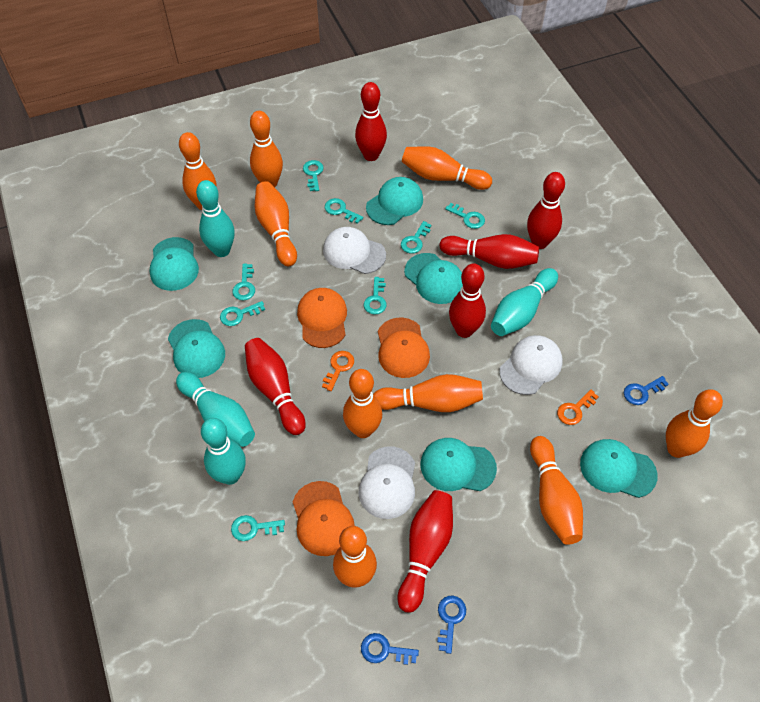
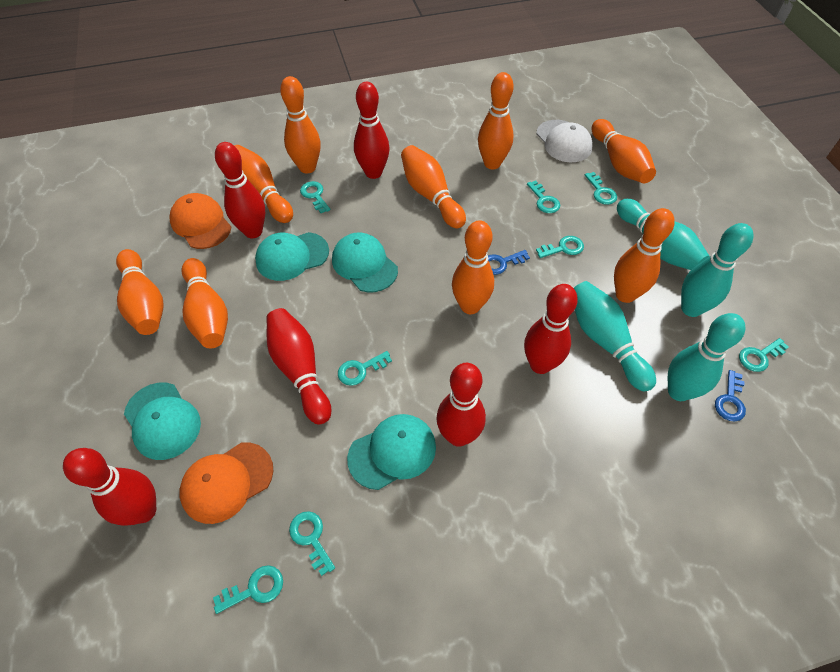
blue key: [361,633,419,665] [437,596,466,654] [624,376,669,405] = 3 -> [488,250,530,275] [715,370,746,422] = 2
orange cap: [293,481,355,556] [297,288,347,348] [378,318,430,378] = 3 -> [170,193,231,249] [180,442,273,524] = 2
orange key: [322,351,354,391] [557,390,599,425] = 2 -> none = 0
turquoise cap: [149,237,199,291] [168,319,225,378] [366,177,423,225] [404,253,463,304] [421,438,497,491] [580,439,658,498] = 6 -> [124,383,201,460] [255,232,329,281] [332,233,398,292] [347,414,436,490] = 4
white cap: [323,227,386,274] [358,446,415,519] [499,335,563,395] = 3 -> [536,120,593,162] = 1

